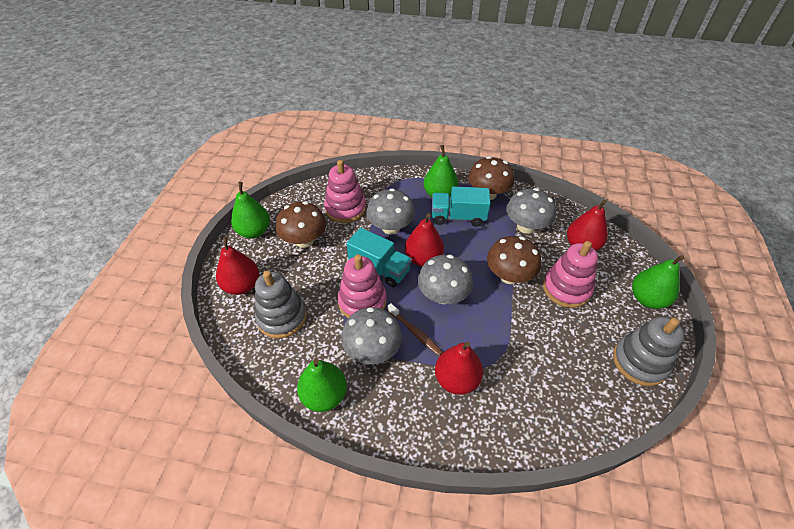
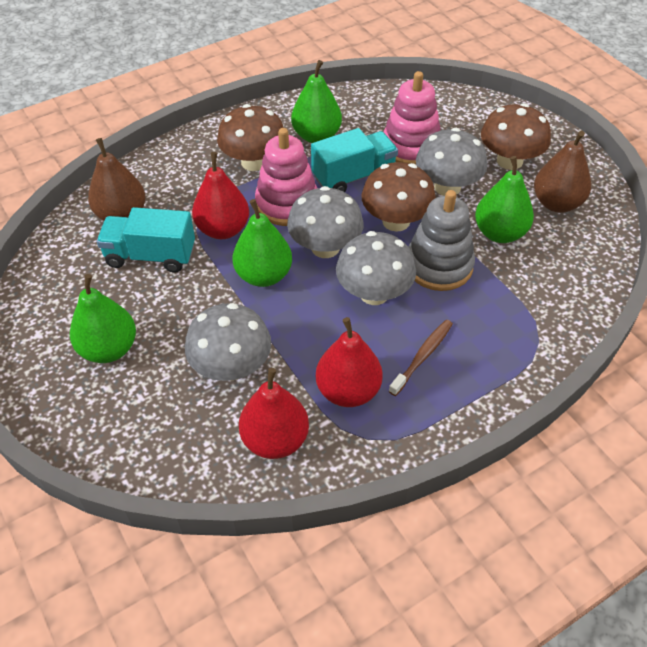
brown pear: none = 0 -> [88,138,145,221] [534,131,591,213] = 2
grey stacking toy: [255,271,307,339] [613,317,685,386] = 2 -> [409,190,475,291] = 1
pink stacking toy: [324,160,366,223] [338,254,387,318] [543,241,598,308] = 3 -> [255,128,317,226] [383,71,441,164] = 2
red pear: [216,237,259,295] [405,213,444,267] [435,342,483,395] [567,200,608,251] = 4 -> [192,152,249,239] [239,368,309,459] [316,317,383,407] = 3

